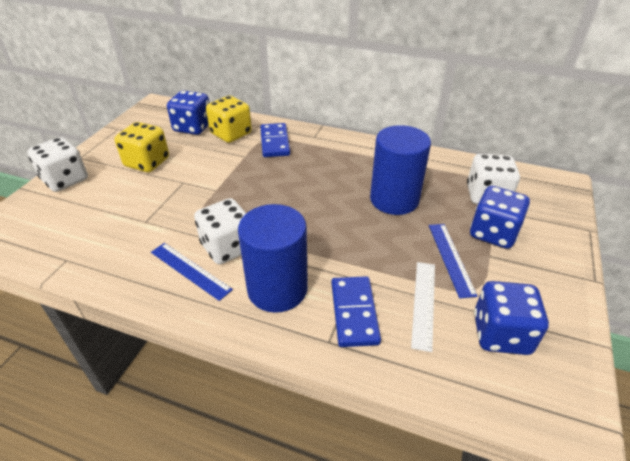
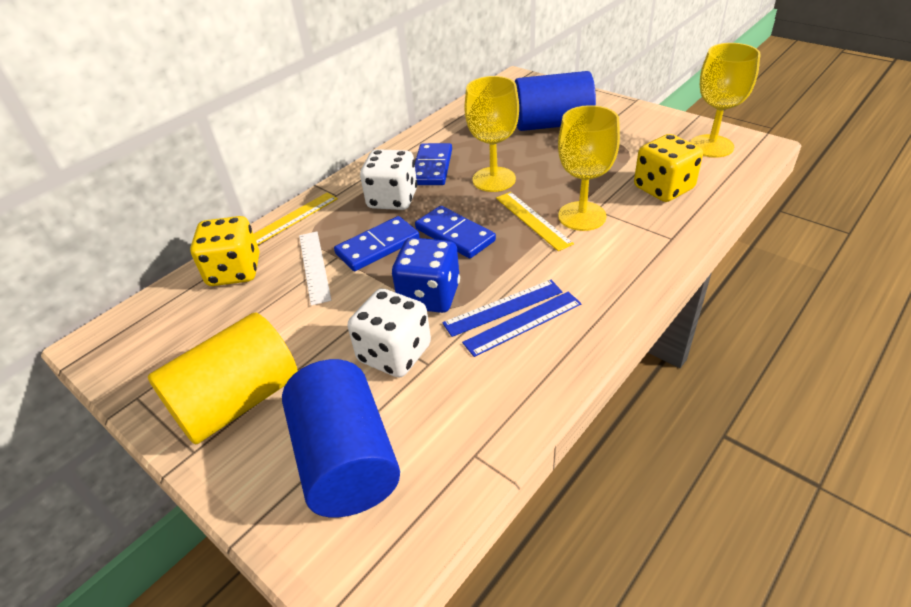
blue dice: [167,90,209,135] [470,186,530,249] [474,281,549,355] = 3 -> [392,237,460,313] = 1
blue domino: [260,123,290,157] [332,276,381,347] = 2 -> [334,216,420,271] [415,143,452,185] [415,206,496,259] = 3
white dice: [27,137,88,192] [194,198,246,265] [467,154,520,204] = 3 -> [348,289,431,378] [360,149,417,210] = 2
yellow cylinder: none = 0 -> [148,313,298,445] = 1
yellow goblet: none = 0 -> [464,76,519,192] [558,105,620,231] [690,43,761,158] = 3
yellow ruler: none = 0 -> [254,192,338,245] [496,192,574,251] = 2

